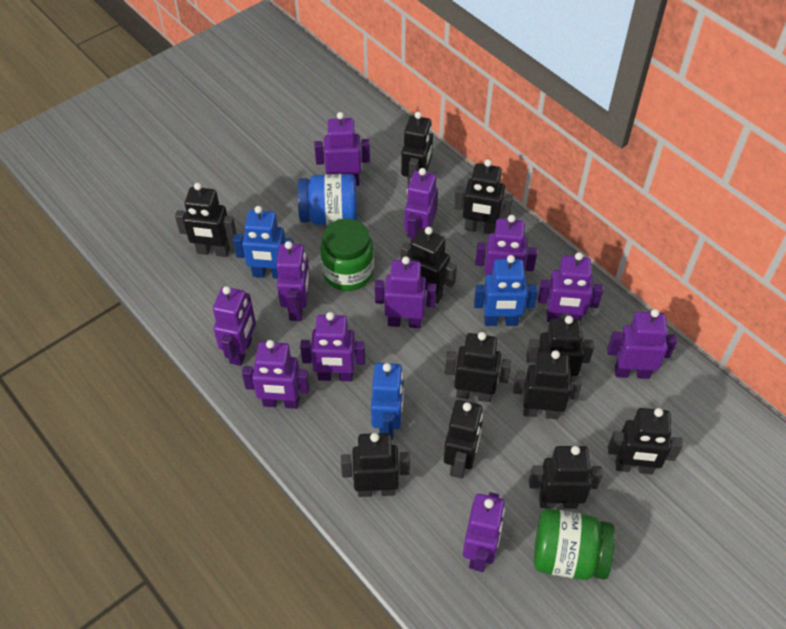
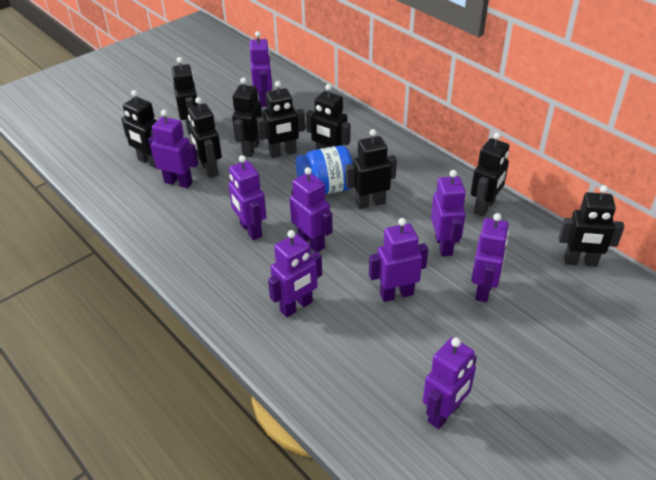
black robot: [175,183,237,257] [341,433,410,497] [401,112,433,188] [401,227,457,304] [444,400,483,479] [445,332,512,402] [454,159,513,234] [513,350,582,419] [526,316,594,380] [529,446,603,509] [608,408,683,474] = 11 -> [121,90,157,169] [172,57,198,135] [188,97,222,178] [232,78,262,157] [257,81,305,158] [306,84,350,150] [345,129,397,209] [471,132,509,217] [559,185,624,267] = 9
blue robot: [233,206,293,279] [371,363,404,440] [474,255,538,326] = 3 -> none = 0
green jar: [320,219,374,291] [534,509,615,580] = 2 -> none = 0
purple robot: [213,286,256,366] [242,340,310,409] [276,241,310,321] [300,312,365,381] [314,112,370,186] [375,256,436,328] [404,168,438,241] [463,492,505,572] [475,215,537,275] [538,252,603,322] [607,309,677,379] = 11 -> [148,110,198,188] [228,155,266,240] [250,31,272,107] [268,230,322,317] [290,167,333,252] [369,218,428,302] [423,337,477,429] [431,170,466,257] [471,213,509,302] = 9

